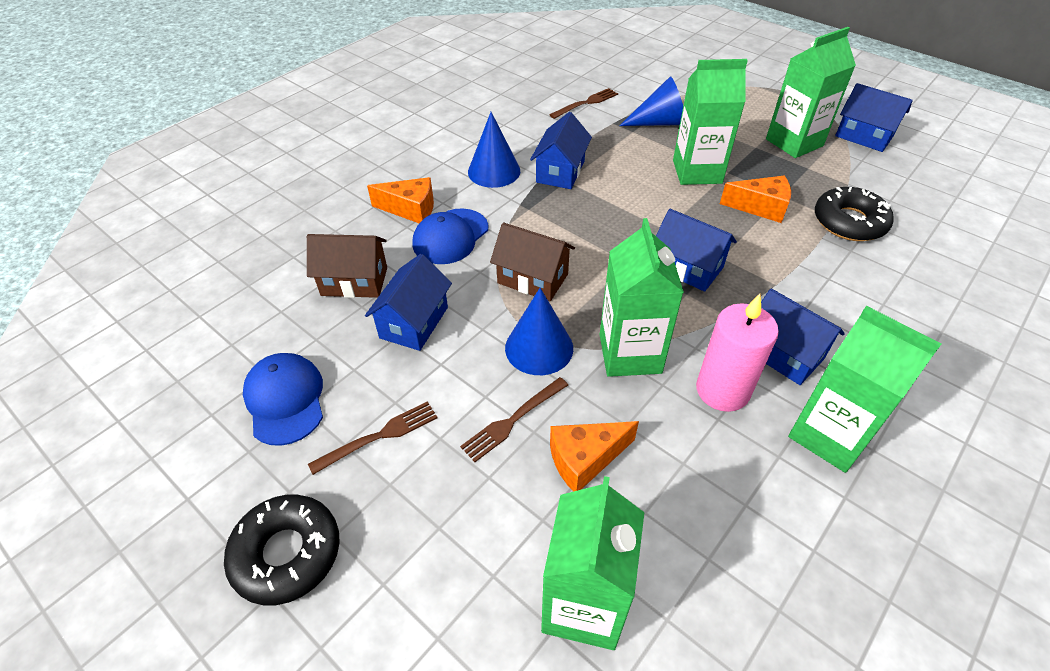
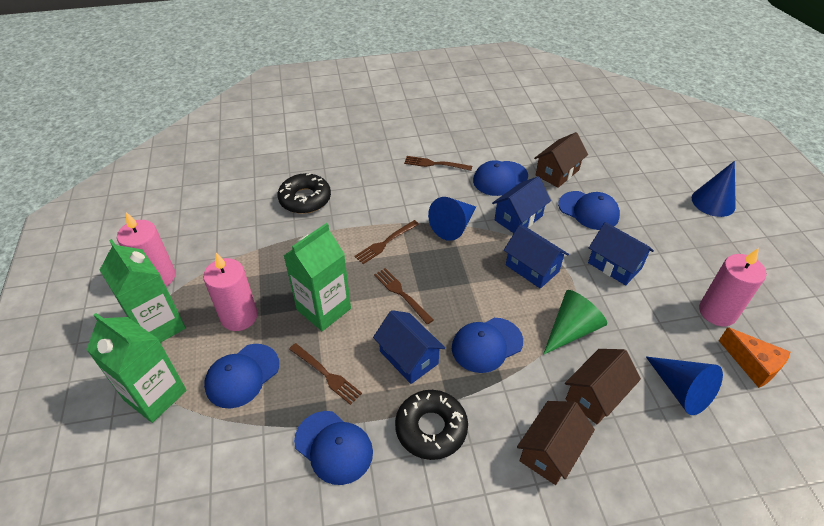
blue cap: [243,353,323,446] [413,209,488,264] = 2 -> [204,344,279,409] [294,411,373,485] [452,318,523,373] [473,160,528,196] [558,191,620,230] = 5
blue house: [365,254,452,351] [530,112,592,189] [656,209,737,292] [761,288,845,385] [835,83,913,152] = 5 -> [373,310,445,384] [492,176,551,233] [504,225,569,289] [588,222,654,286] = 4
brown fork: [308,401,438,475] [460,377,568,462] [550,88,618,119] = 3 -> [289,343,362,405] [354,220,419,264] [374,268,434,324] [404,156,472,171] = 4
brown house: [307,234,387,298] [490,223,575,301] = 2 -> [517,401,595,485] [534,132,588,188] [565,349,641,424] = 3
green carton: [541,476,644,650] [600,218,684,377] [673,59,748,185] [766,27,856,158] [788,306,941,473] = 5 -> [86,313,187,423] [100,239,186,343] [283,223,351,331] = 3
green cone: none = 0 -> [543,290,607,355] = 1
orange cheese: [367,177,434,223] [550,421,639,492] [720,175,791,223] = 3 -> [719,327,790,388] = 1
pink candle: [696,294,779,412] = 1 -> [117,212,176,286] [203,253,258,331] [699,248,766,326] = 3

